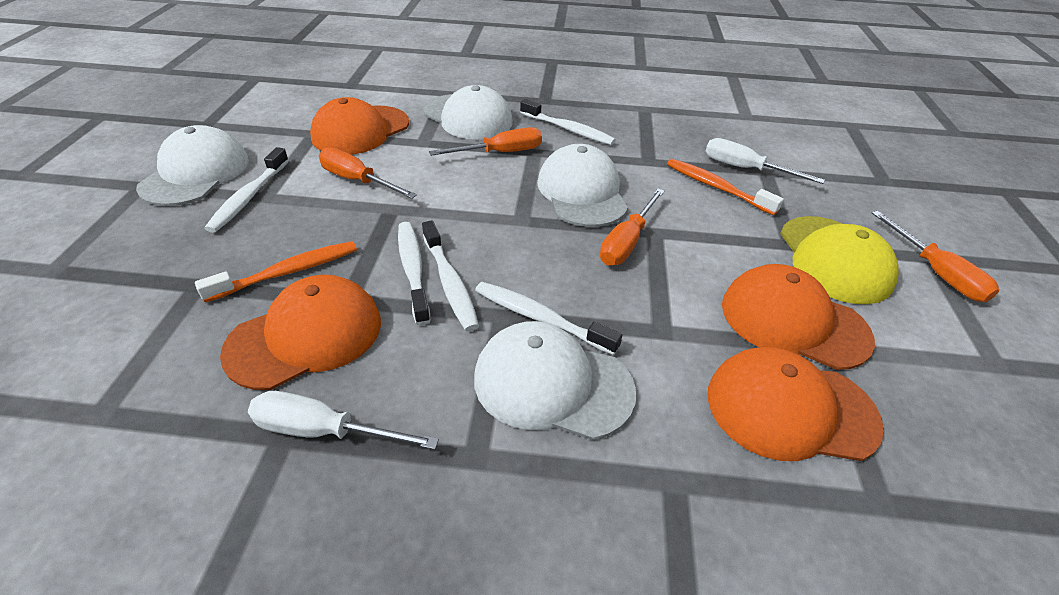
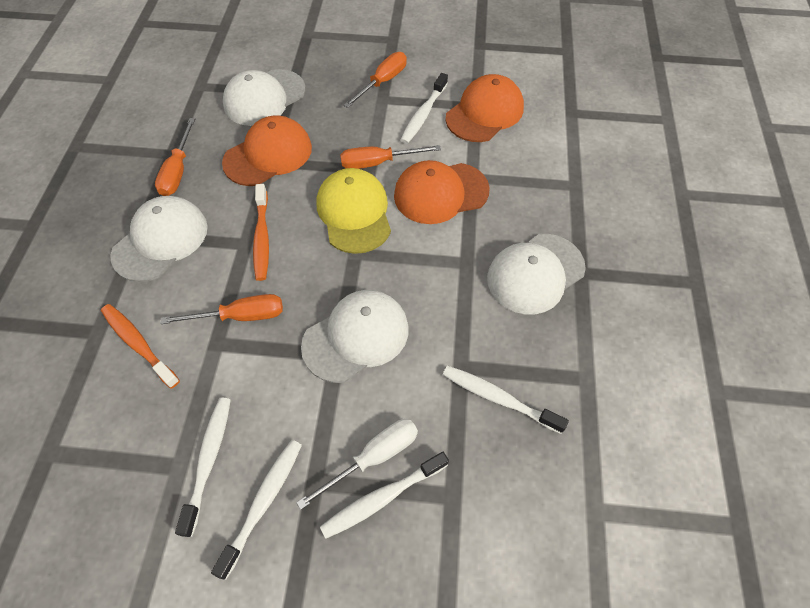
orange cap: [220,275,381,390] [310,97,409,155] [707,347,884,461] [722,264,875,370] = 4 -> [222,115,312,186] [394,160,490,224] [445,74,524,142] = 3
white screwdriver: [248,391,439,450] [705,138,825,184] = 2 -> [296,419,418,510] = 1

